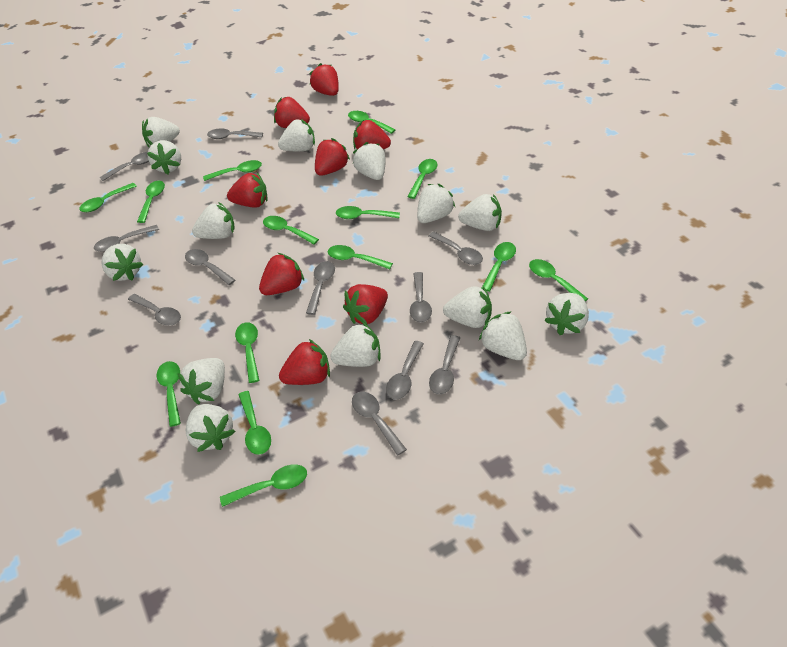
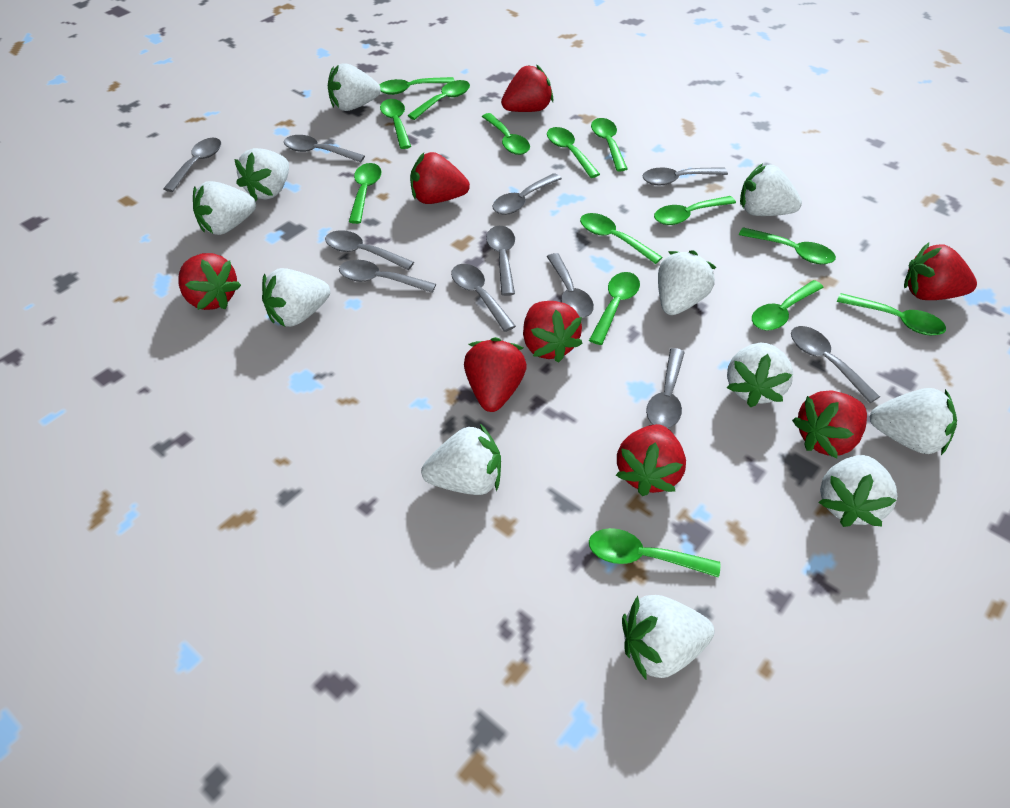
white strawberry: [102,244,143,281] [142,117,180,147] [147,140,181,174] [178,358,225,404] [186,404,236,452] [192,202,235,239] [278,119,315,151] [330,322,381,367] [353,142,385,180] [417,184,455,223] [443,286,492,328] [458,194,502,231] [479,311,527,360] [544,293,589,335] = 14 -> [193,181,256,235] [234,148,289,201] [262,268,330,327] [328,63,381,111] [421,424,501,495] [622,595,714,680] [658,250,716,315] [727,343,793,407] [740,163,802,216] [819,455,897,527] [870,388,957,455] = 11

